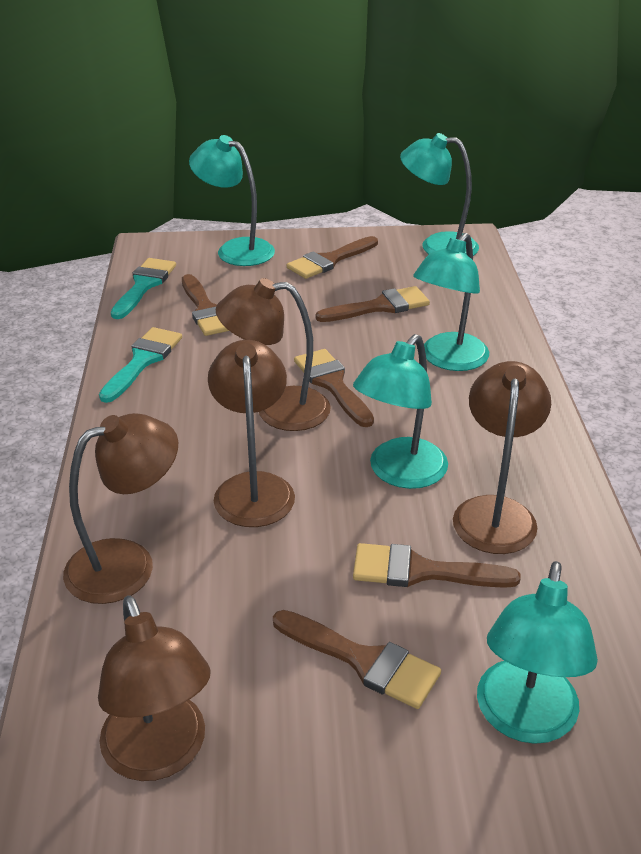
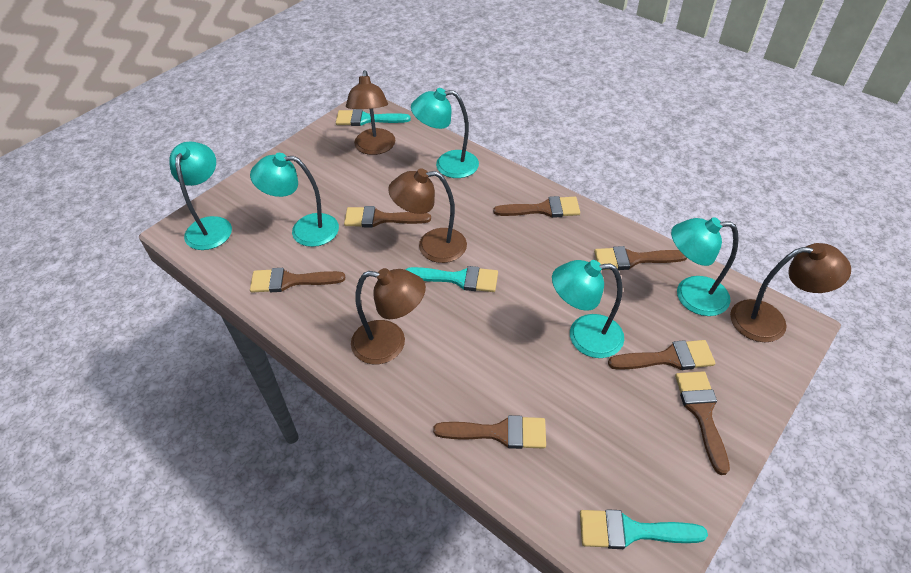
brown brush: [182,274,229,336] [273,610,441,709] [287,236,378,279] [294,349,374,427] [316,286,430,322] [353,543,521,588] = 6 -> [250,268,345,293] [344,206,431,227] [433,415,546,449] [493,196,580,218] [594,246,687,270] [608,340,715,370] [675,371,730,475] = 7
brown lamp: [63,413,178,604] [98,596,211,781] [208,340,295,527] [216,278,331,431] [453,361,551,554] = 5 -> [346,70,395,155] [351,268,426,364] [388,169,467,263] [730,243,851,342] = 4
turquoise brush: [99,327,182,403] [111,258,176,319] = 2 -> [336,109,411,126] [405,266,498,292] [580,509,708,549] = 3

